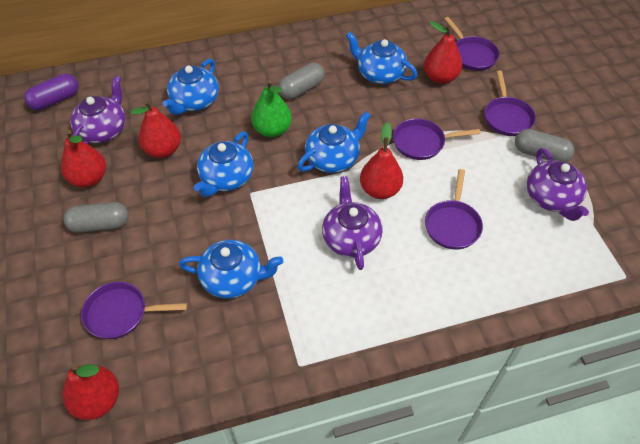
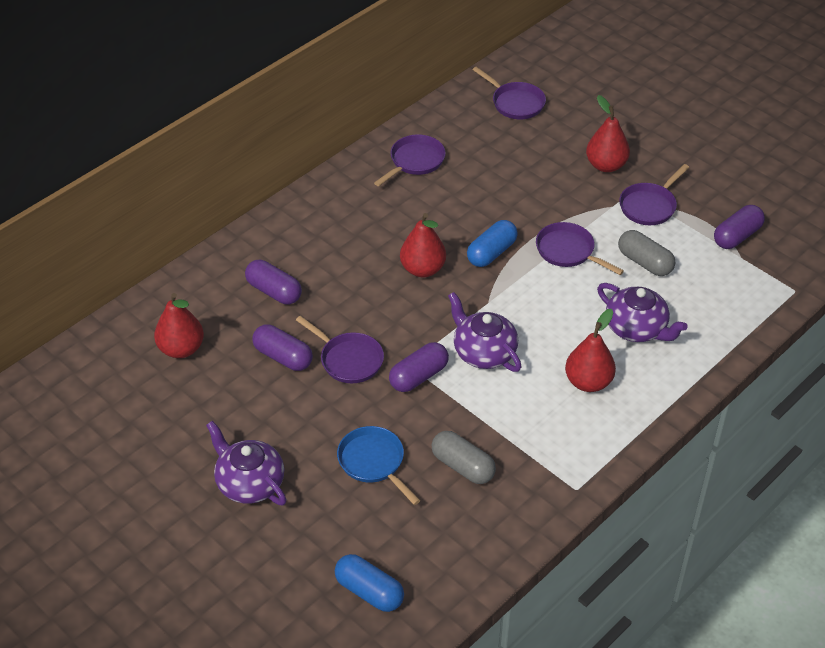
blue capsule: none = 0 -> [335,554,404,612] [467,220,518,267] = 2
blue pan: none = 0 -> [337,426,420,505] = 1
blue teapot: [162,59,219,115] [179,240,283,299] [194,132,254,197] [297,111,371,173] [346,32,418,84] = 5 -> none = 0
green pear: [251,80,292,137] = 1 -> none = 0
grey capsule: [63,202,129,233] [278,62,325,99] [515,129,574,162] = 3 -> [431,431,496,484] [618,230,675,276] = 2
purple capsule: [24,74,79,110] = 1 -> [245,260,302,304] [252,324,313,371] [389,342,449,392] [714,205,765,249] = 4
red pear: [61,130,106,188] [62,364,119,420] [130,101,181,158] [360,122,403,199] [424,21,462,84] = 5 -> [154,293,204,358] [400,213,446,277] [565,309,616,392] [586,95,630,172] = 4

